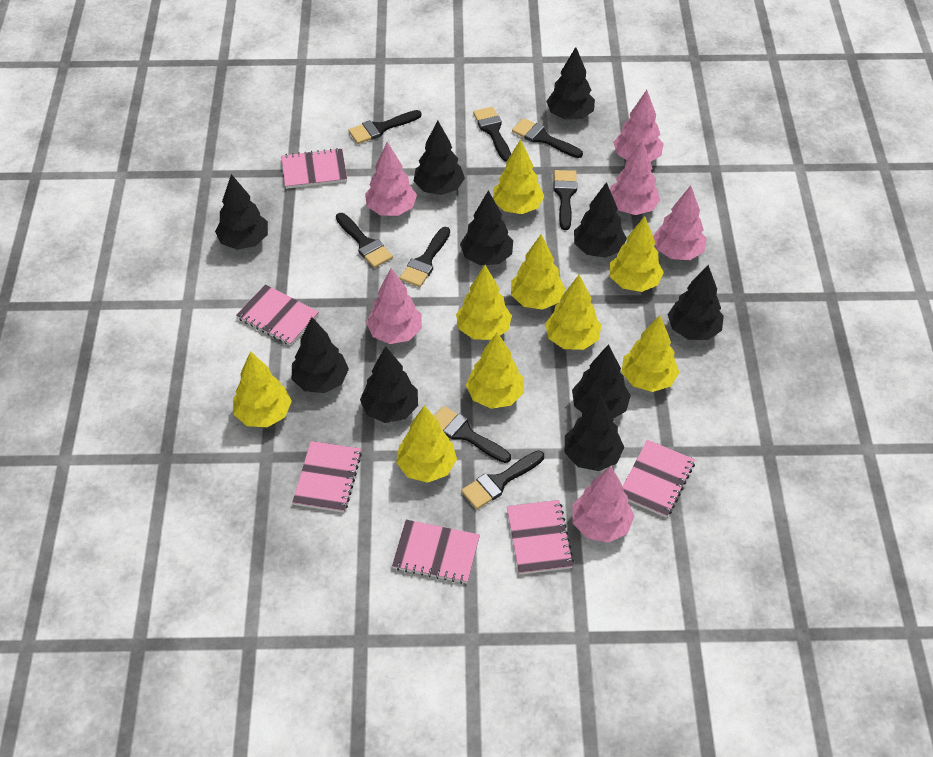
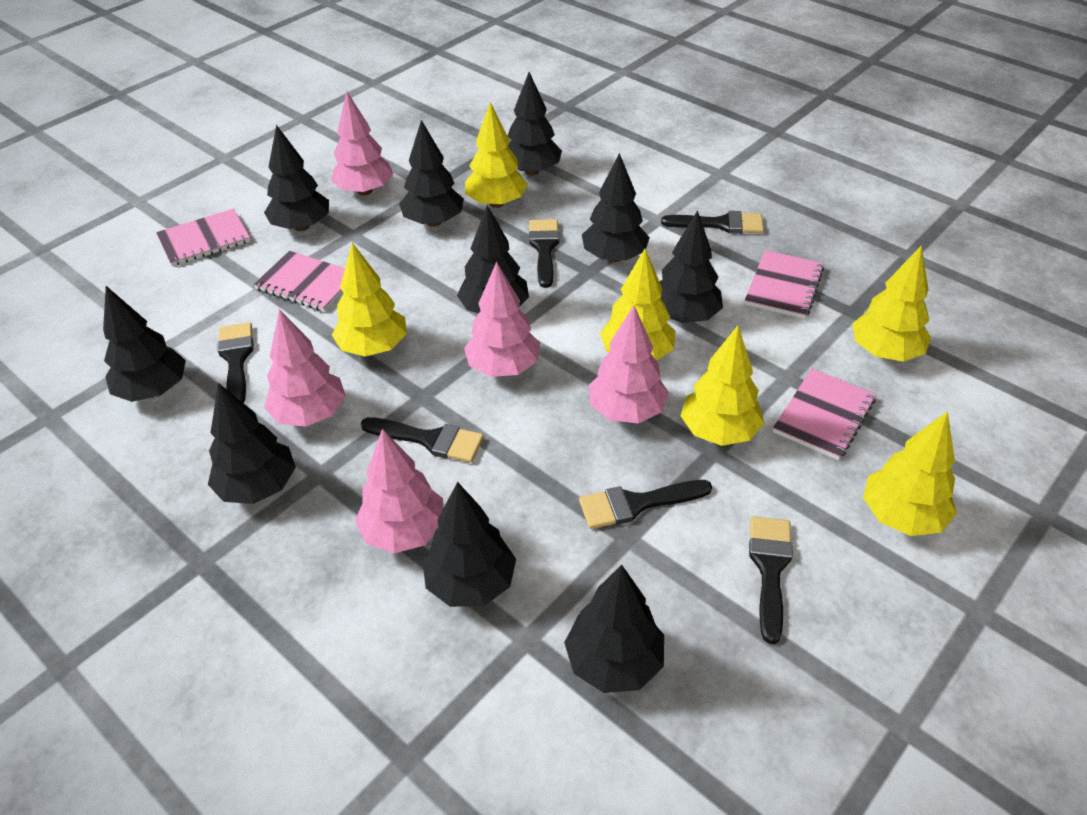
black brush: [336,213,393,268] [348,110,422,144] [400,227,450,287] [434,406,511,463] [461,451,544,509] [473,107,511,162] [512,118,583,158] [554,170,577,230] = 8 -> [218,322,254,403] [361,417,484,463] [529,219,559,288] [579,480,712,529] [661,211,764,234] [749,516,793,644] = 6
pink notebook: [236,285,319,346] [281,148,347,189] [292,441,362,513] [392,520,480,584] [507,500,574,575] [623,440,695,518] = 6 -> [156,209,251,267] [254,251,345,311] [745,250,824,319] [773,369,876,460] = 4
pink tree: [365,142,417,216] [366,268,422,344] [572,466,634,543] [610,140,660,215] [613,90,664,162] [653,185,707,260] = 6 -> [264,309,346,427] [331,91,393,195] [355,429,444,553] [464,262,540,377] [589,305,669,423] = 5
yellow tree: [233,351,292,427] [396,405,457,483] [456,265,512,340] [466,332,524,409] [493,139,544,214] [511,234,565,310] [545,275,601,350] [610,216,664,292] [622,316,679,392] = 9 -> [332,243,407,357] [465,102,528,208] [600,249,676,361] [681,326,764,446] [852,245,931,362] [863,411,957,536] = 6

